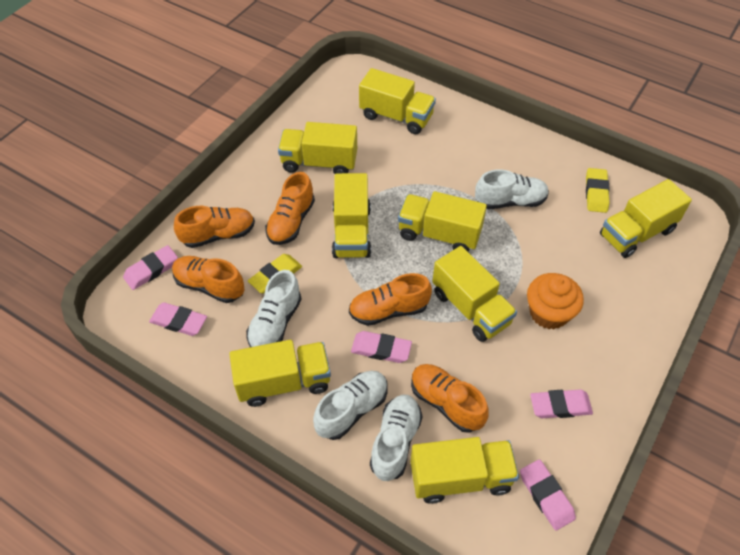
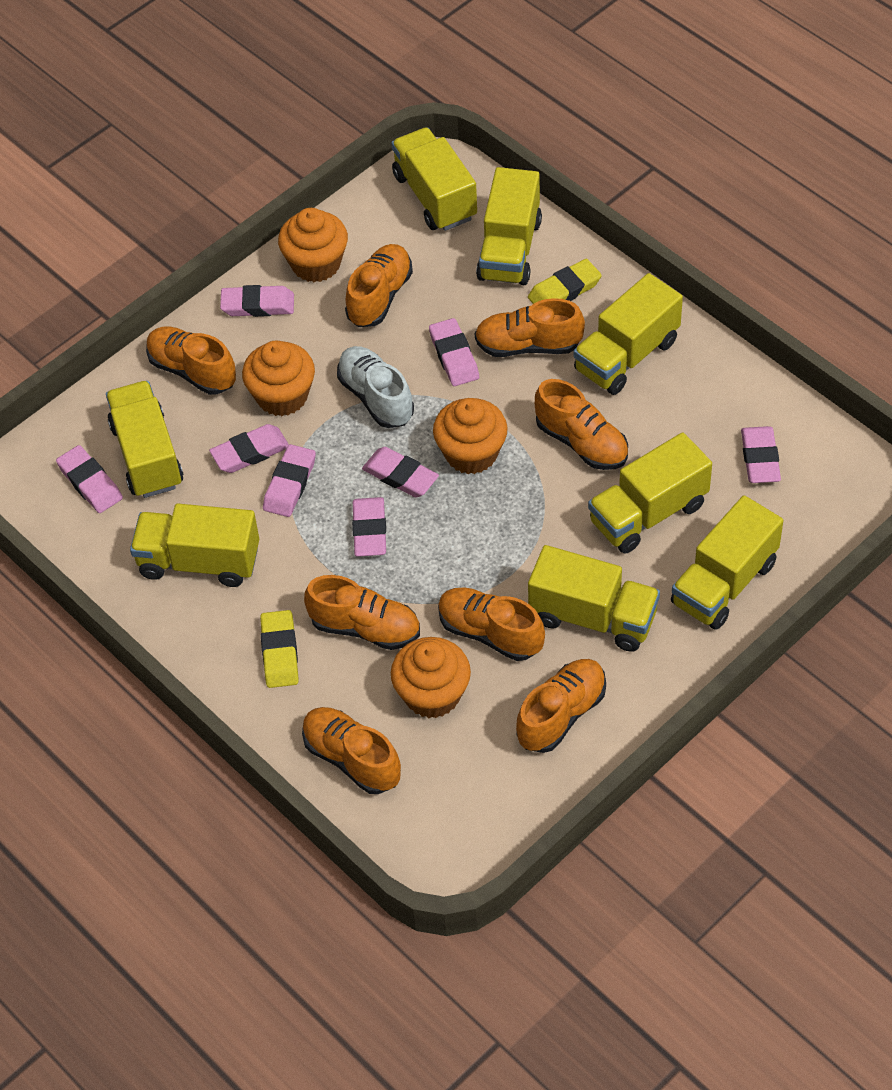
orange cupcake: [527,273,584,329] = 1 -> [242,341,315,416] [278,208,348,282] [391,637,471,718] [433,398,508,474] = 4
orange shoe: [172,256,245,303] [174,206,255,248] [265,172,315,245] [349,273,432,326] [411,364,489,433] = 5 -> [146,327,236,395] [302,707,401,794] [304,575,420,650] [345,244,413,327] [438,587,545,661] [475,298,585,357] [516,659,606,753] [535,379,628,470] = 8
pink eraser: [123,245,178,290] [149,302,207,336] [351,331,412,363] [520,459,576,530] [530,389,593,418] = 5 -> [56,445,123,513] [209,424,289,473] [220,285,294,317] [263,444,316,517] [352,497,386,557] [362,447,439,497] [429,318,479,386] [741,426,781,483] = 8
white shoe: [246,270,301,347] [313,371,388,440] [370,395,423,481] [475,169,549,209] = 4 -> [337,346,414,428] = 1

